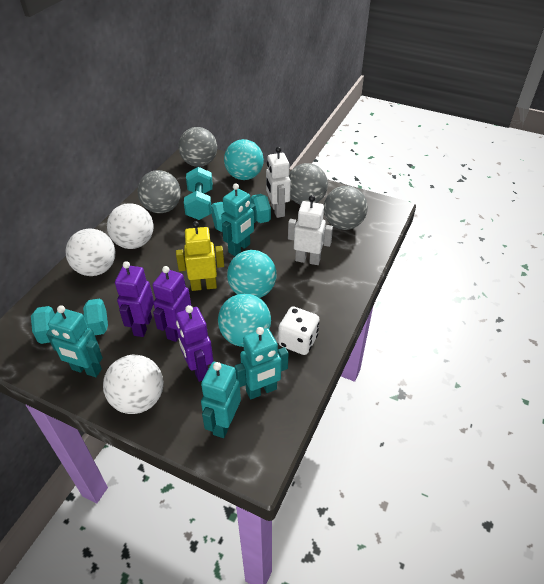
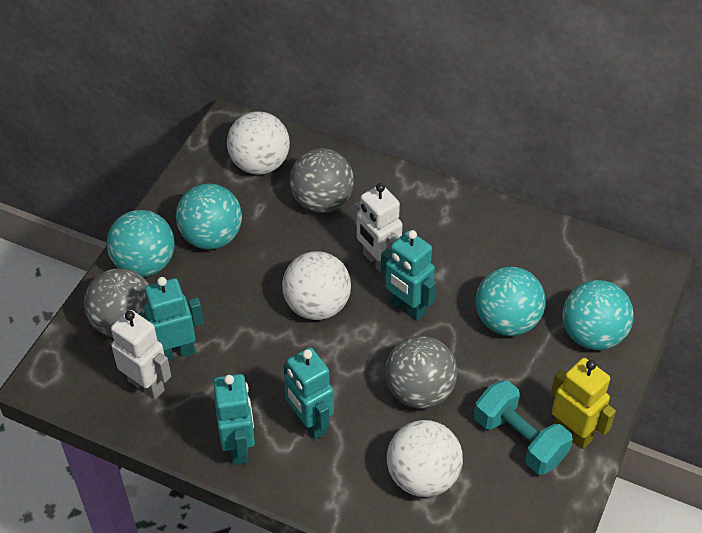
grey ball: [138,170,181,213] [178,127,217,167] [289,163,328,205] [324,186,368,230] = 4 -> [84,268,149,337] [290,148,354,213] [385,336,458,409] = 3
purple robot: [115,261,154,337] [152,266,191,342] [176,305,213,382] = 3 -> none = 0
turquoise ball: [218,294,271,347] [224,139,264,180] [227,250,276,298] = 3 -> [107,210,175,277] [176,184,242,250] [475,267,546,336] [562,280,634,350] = 4
turquoise dumbbell: [31,299,108,344] [184,167,213,220] [211,194,271,232] = 3 -> [474,380,573,474] = 1
white dice: [278,307,320,355] = 1 -> none = 0

